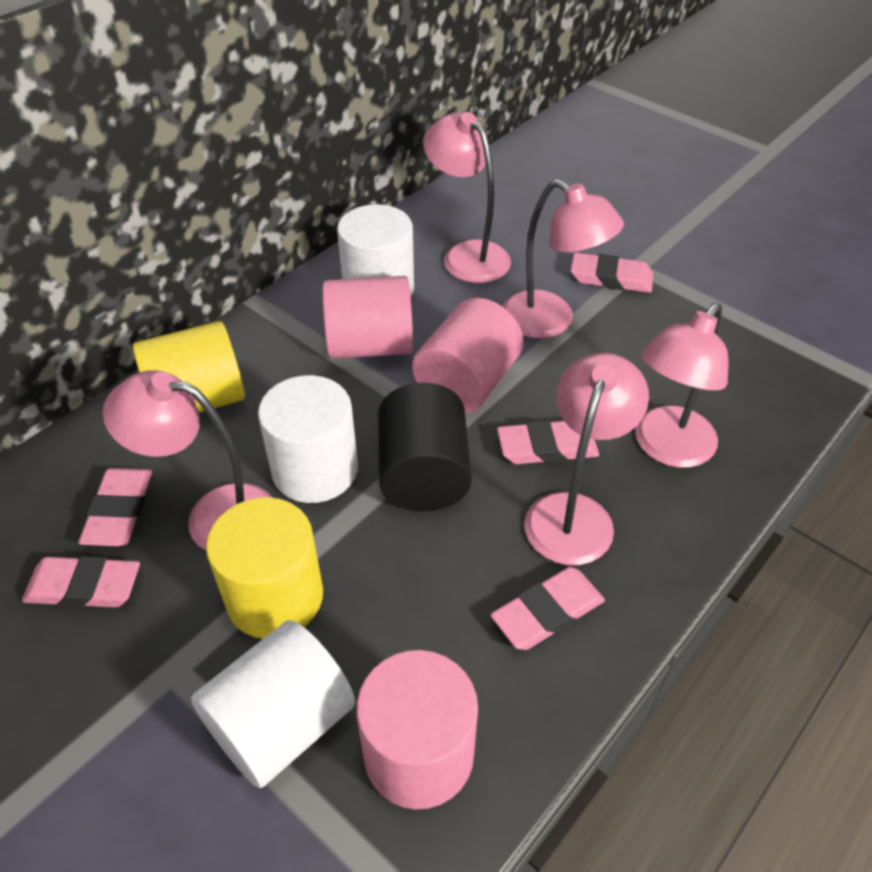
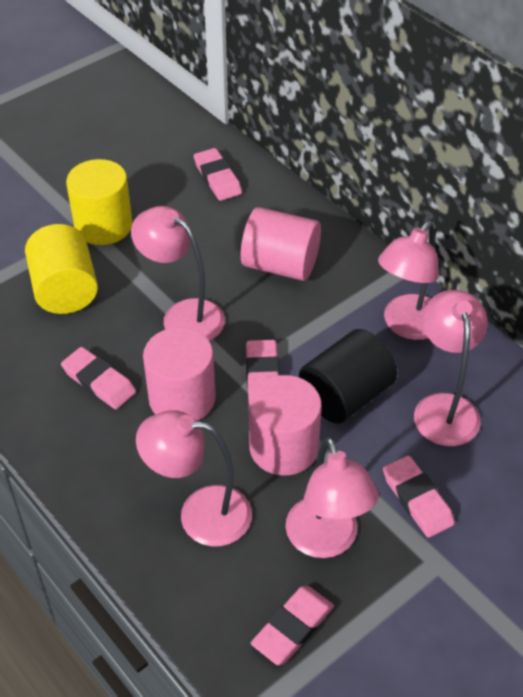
white cylinder: [191,620,355,788] [258,375,358,503] [337,204,414,296] = 3 -> none = 0

